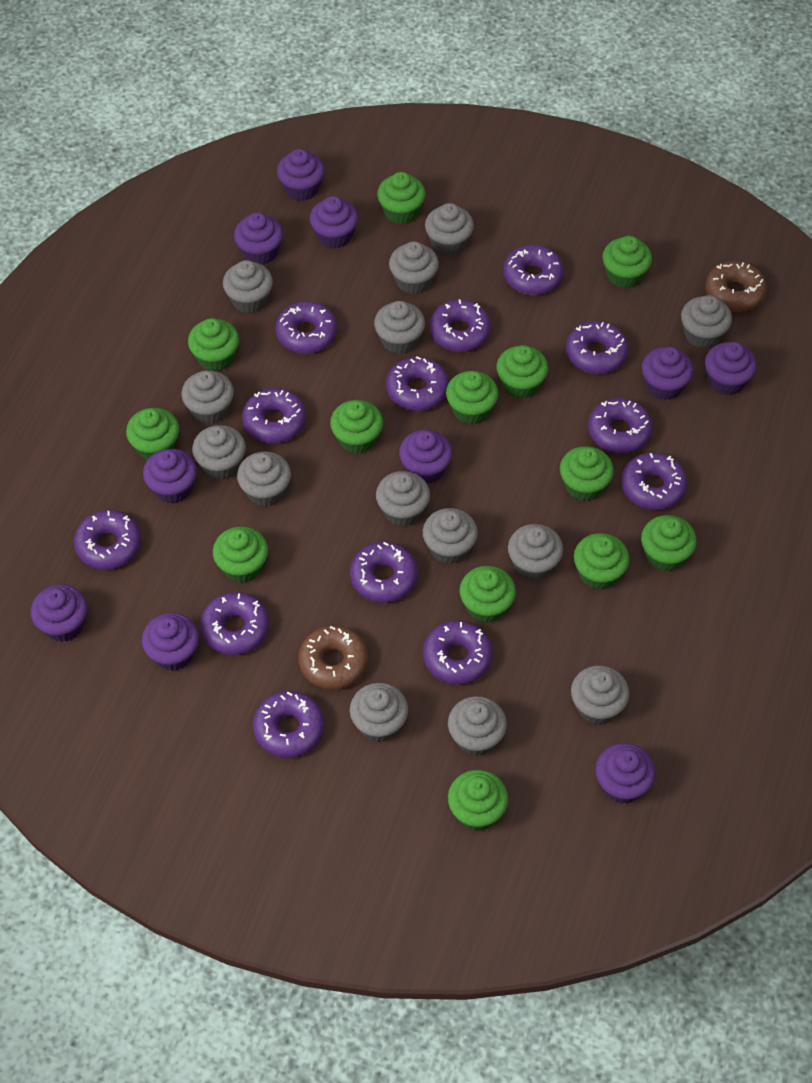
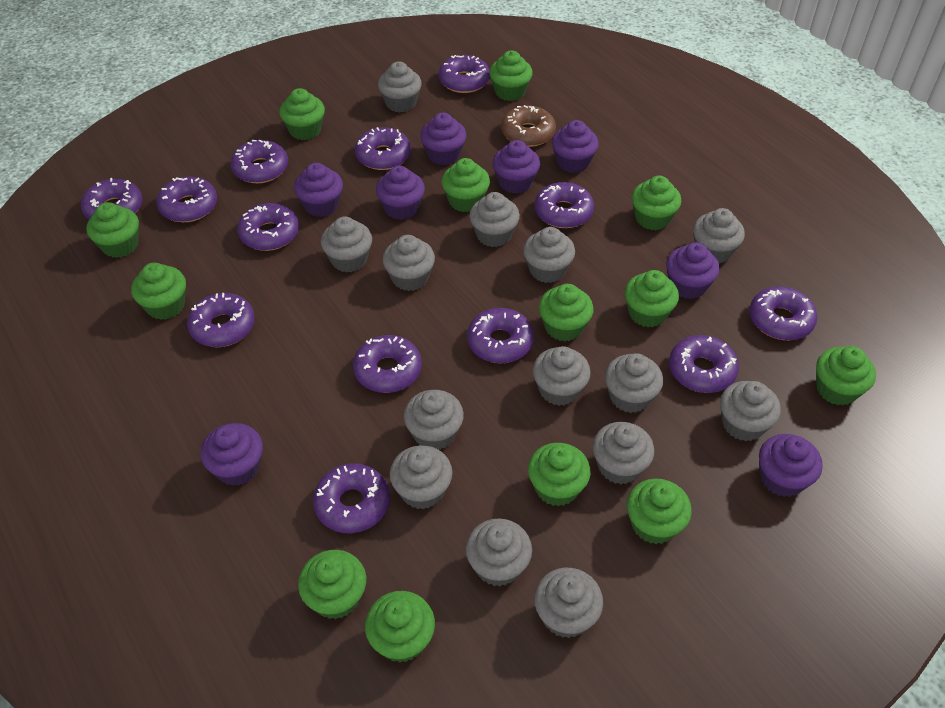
brown donut: [298,625,368,690] [705,261,767,312] = 2 -> [501,105,556,147] = 1
purple cupcake: [31,584,88,642] [142,613,199,671] [143,449,197,504] [234,212,283,265] [277,149,325,201] [310,196,358,249] [399,430,453,484] [595,743,656,804] [642,347,694,400] [705,342,757,395] = 10 -> [200,423,263,486] [294,163,343,217] [376,166,425,220] [420,112,467,165] [493,140,540,194] [552,120,599,173] [666,243,720,299] [759,434,823,497] = 8

